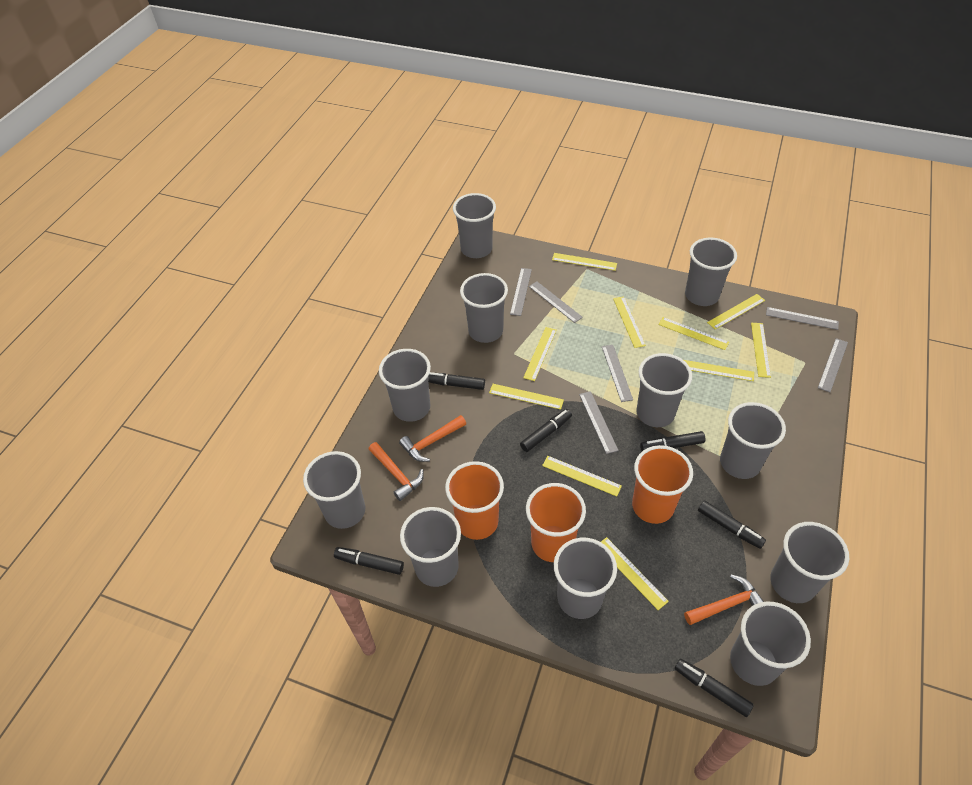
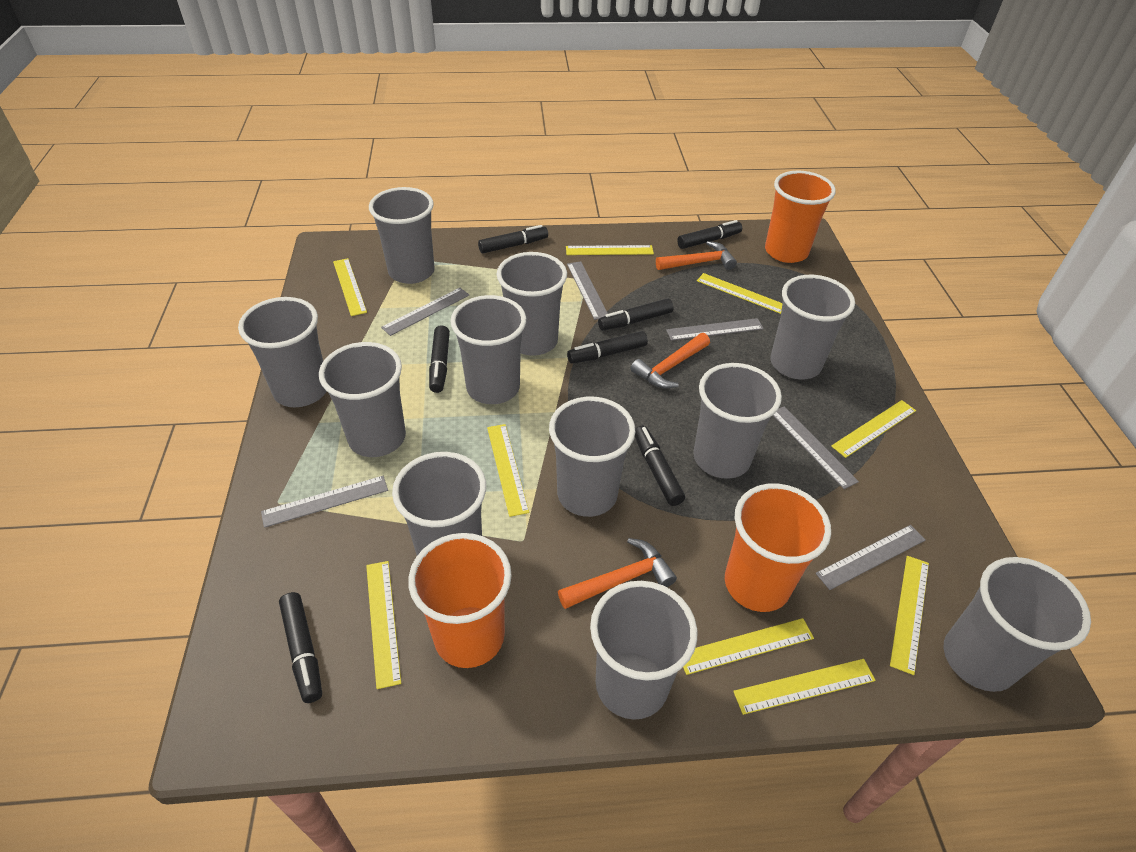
black marker: [334,547,404,575] [428,372,485,390] [520,409,572,452] [640,431,705,451] [674,659,754,717] [698,501,766,549] = 6 -> [279,592,322,703] [429,325,450,393] [478,225,548,253] [567,331,648,364] [598,298,673,330] [635,426,685,506] [677,220,742,249] = 7
yellow ruler: [489,384,564,410] [523,327,557,381] [542,456,622,496] [552,253,617,271] [601,537,669,610] [613,296,646,348] [658,317,729,350] [684,360,754,381] [707,294,765,330] [751,323,771,378] = 10 -> [333,258,367,316] [366,561,401,689] [487,424,529,517] [566,245,654,255] [683,618,814,675] [697,273,783,314] [733,659,876,715] [831,400,916,458] [890,556,929,675] = 9

